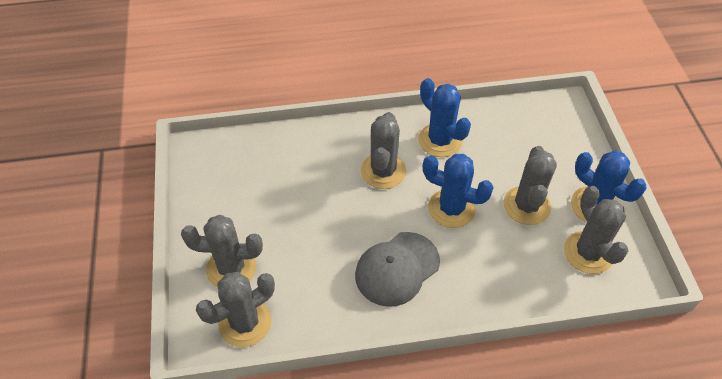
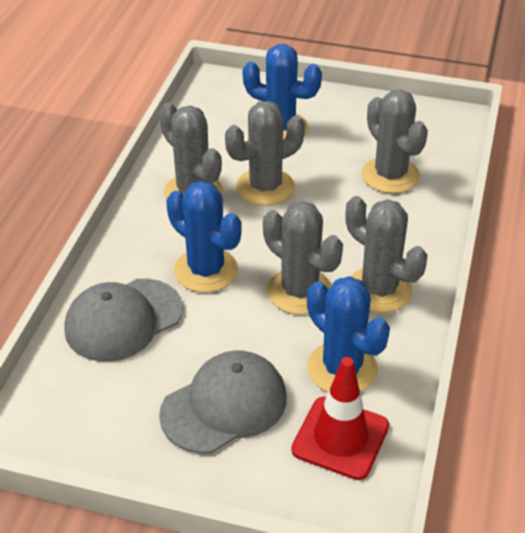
grey cap: [355,232,440,307] = 1 -> [64,279,183,361] [159,350,287,453] = 2
red traffic cone: none = 0 -> [291,357,389,480] = 1

